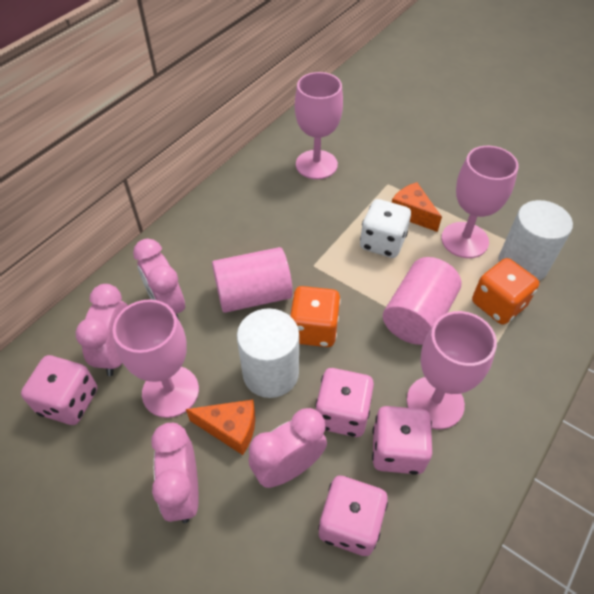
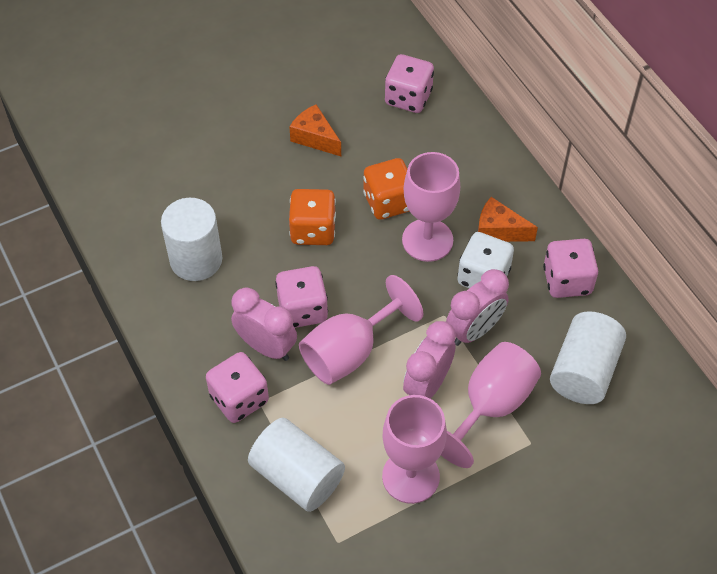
pink clock: [76,284,128,376] [133,239,185,320] [151,423,199,523] [249,408,327,488] = 4 -> [231,287,297,361] [403,321,456,399] [446,269,509,346] = 3
pink cylinder: [212,247,293,313] [383,257,461,345] = 2 -> none = 0
white cylinder: [237,308,299,398] [498,200,573,281] = 2 -> [161,198,222,281] [248,418,345,512] [550,311,626,404] = 3

